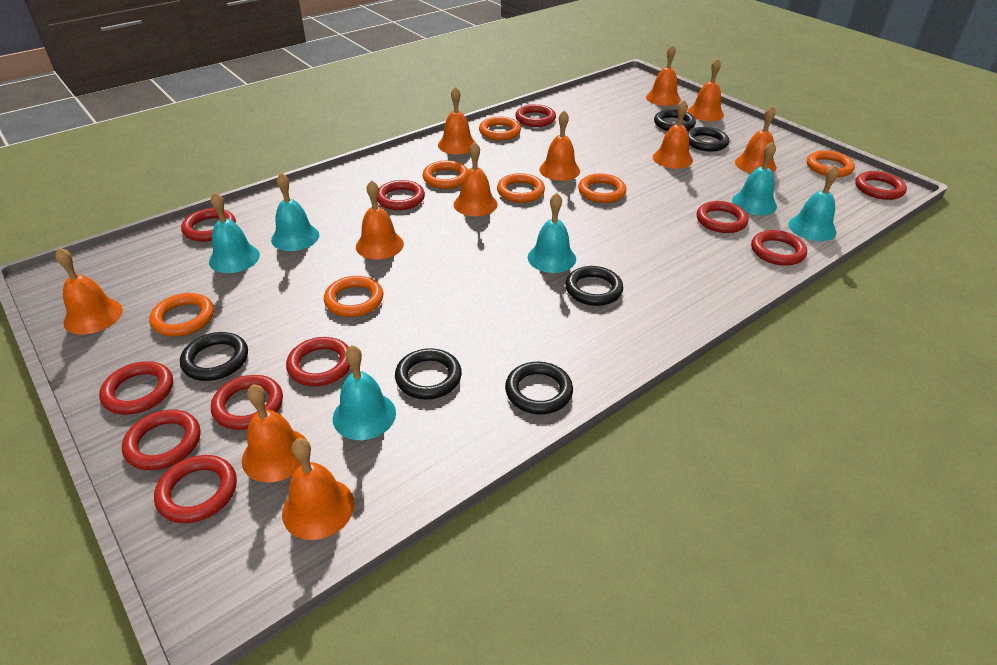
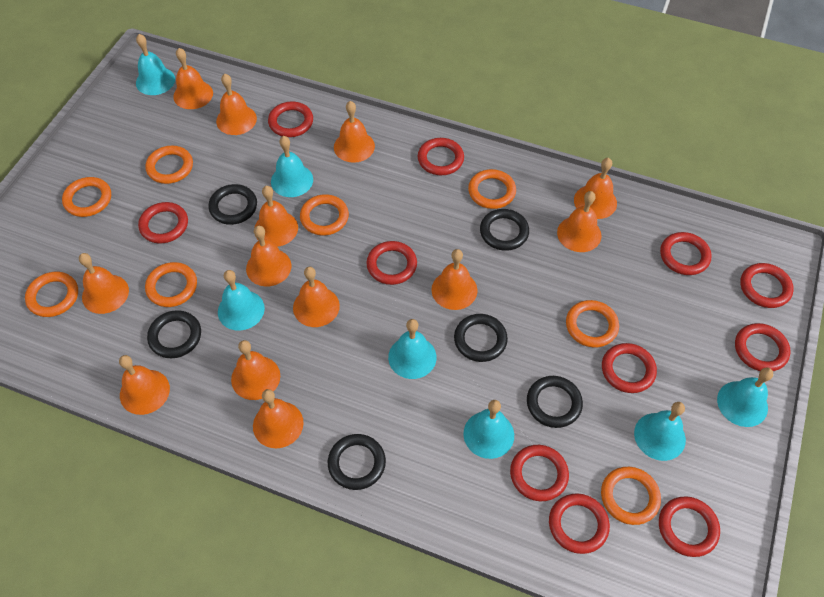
orange bell: [55,248,123,334] [242,384,307,482] [282,438,354,540] [356,180,404,259] [438,87,476,154] [454,142,498,216] [539,110,580,181] [646,45,681,106] [653,100,693,169] [688,58,724,121] [735,105,776,173] = 11 -> [79,253,129,314] [119,355,170,415] [173,48,213,109] [216,74,257,135] [231,340,280,400] [246,226,291,287] [253,389,304,448] [255,186,298,247] [293,267,340,327] [334,101,375,163] [431,249,477,310] [557,191,602,252] [574,158,617,219] = 13
orange ring: [149,293,214,337] [324,276,383,317] [422,160,468,189] [479,117,521,140] [497,173,545,203] [578,174,626,203] [807,150,855,177] = 7 -> [25,272,78,317] [62,177,111,217] [145,146,193,184] [145,262,197,307] [300,194,349,235] [468,169,516,209] [566,300,619,347] [601,467,661,525] = 8
turquoise bell: [209,192,260,273] [271,173,319,251] [333,345,396,440] [528,193,576,273] [732,141,777,215] [788,165,839,241] = 6 -> [136,34,175,95] [218,270,265,331] [271,136,313,197] [388,319,436,379] [464,400,514,459] [634,402,686,461] [717,367,773,427] = 7

